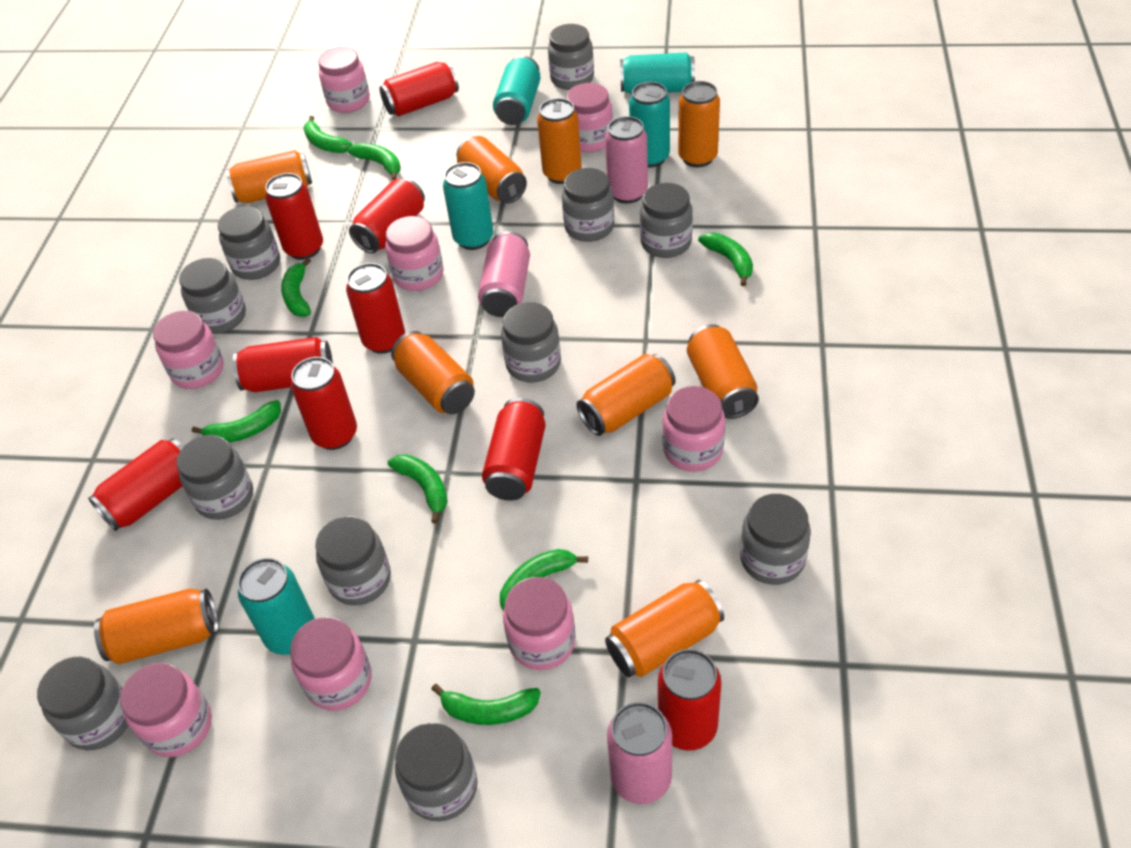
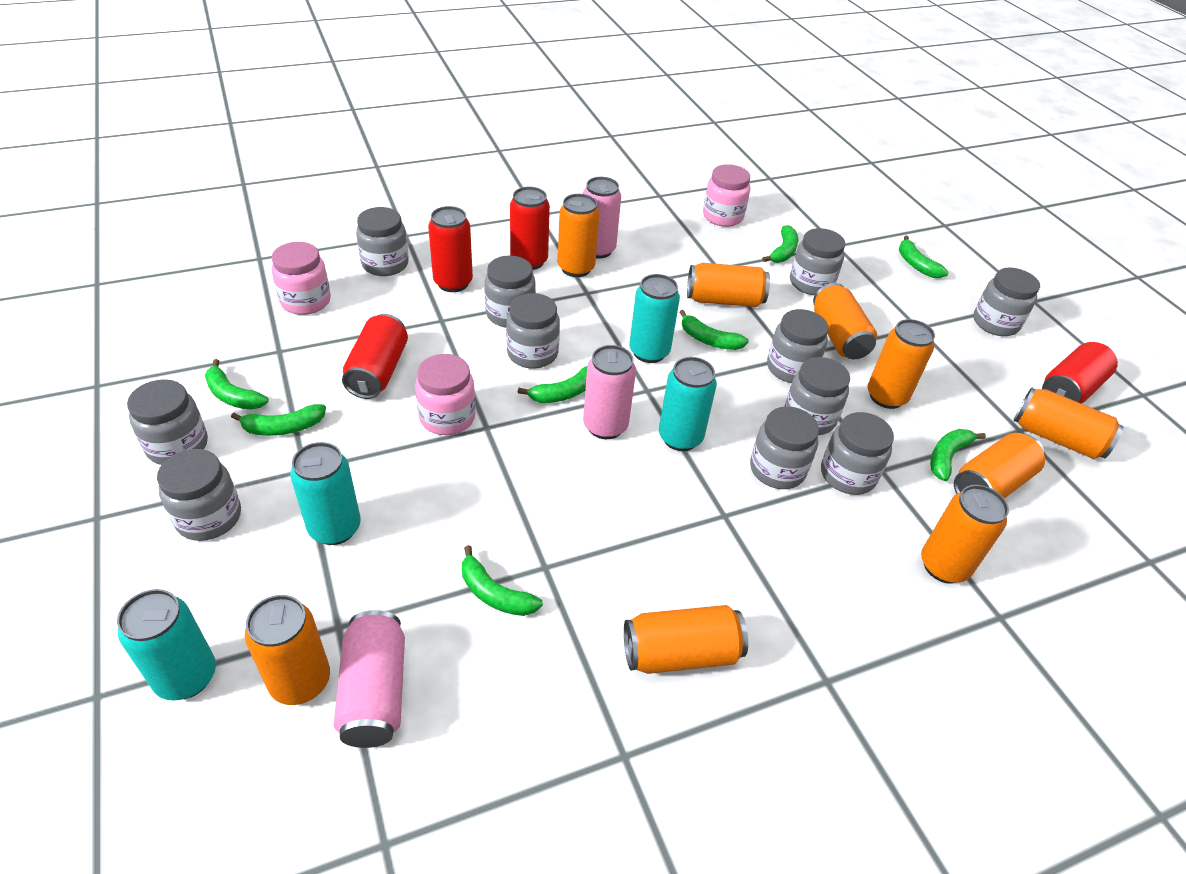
pink jar: [120,663,212,757] [153,311,224,389] [290,617,372,711] [318,47,370,113] [385,216,444,291] [503,577,576,670] [566,83,613,152] [662,386,725,472] = 8 -> [272,242,331,315] [415,354,476,435] [703,164,750,227] = 3
red can: [88,438,183,531] [233,337,333,392] [265,173,323,260] [291,357,357,450] [346,263,405,354] [349,178,425,254] [380,62,459,116] [482,398,546,501] [658,649,722,751] = 9 -> [342,314,408,399] [428,206,473,292] [510,187,550,270] [1042,342,1118,404] = 4
turquoise can: [238,558,315,655] [443,162,493,250] [493,56,540,125] [620,52,695,94] [629,82,670,168] = 5 -> [117,589,216,700] [290,442,361,545] [629,274,680,363] [659,357,717,451] = 4

